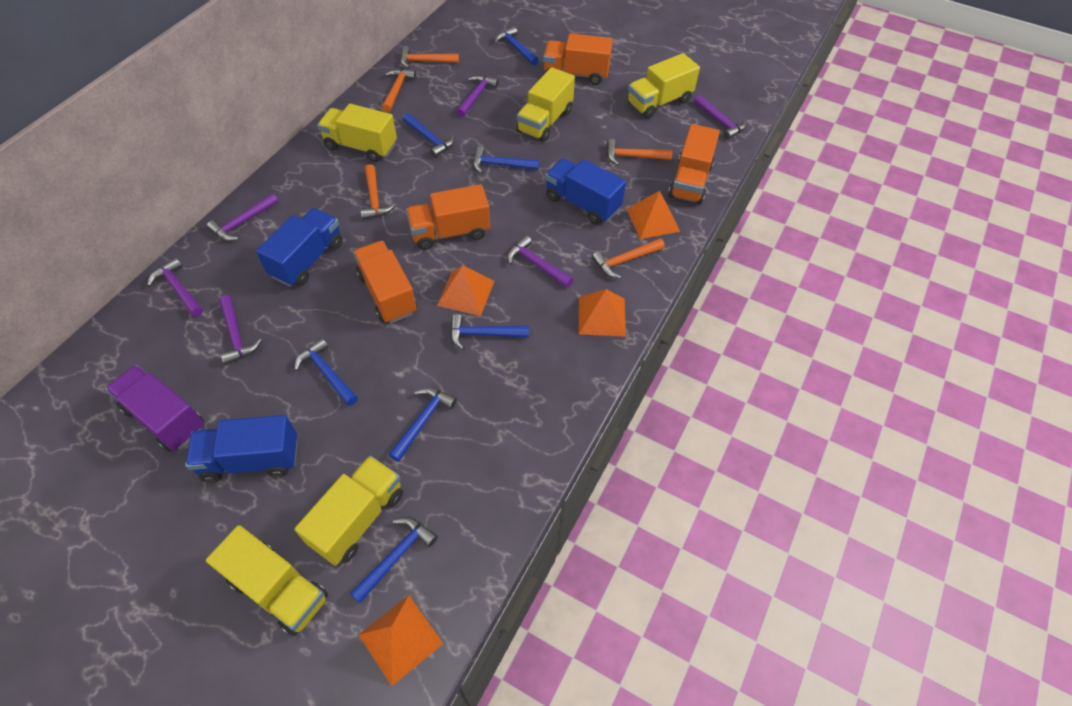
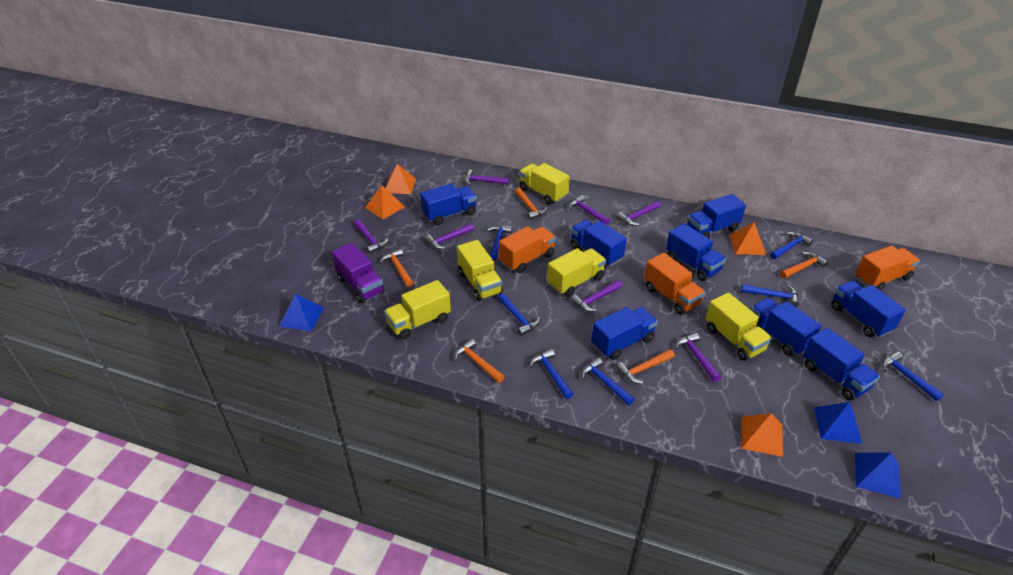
blue pyramid: none = 0 -> [279,294,324,331] [814,402,862,444] [855,452,901,499] = 3
blue truck: [185,415,297,483] [256,208,343,287] [545,159,626,225] = 3 -> [420,184,477,225] [570,220,627,267] [591,307,658,360] [666,223,726,281] [687,194,746,238] [751,297,822,356] [803,327,880,400] [831,280,906,338] = 8
orange truck: [353,241,417,323] [406,184,490,250] [543,33,613,85] [668,124,720,204] = 4 -> [499,226,556,273] [644,253,705,315] [856,245,920,291] = 3
purple hammer: [147,258,203,317] [207,193,279,241] [219,295,261,365] [456,75,499,117] [507,235,573,288] [694,95,746,140] = 6 -> [354,220,388,254] [425,223,474,249] [464,169,509,185] [569,195,610,225] [571,280,622,312] [617,201,661,226] [675,333,721,382] = 7

